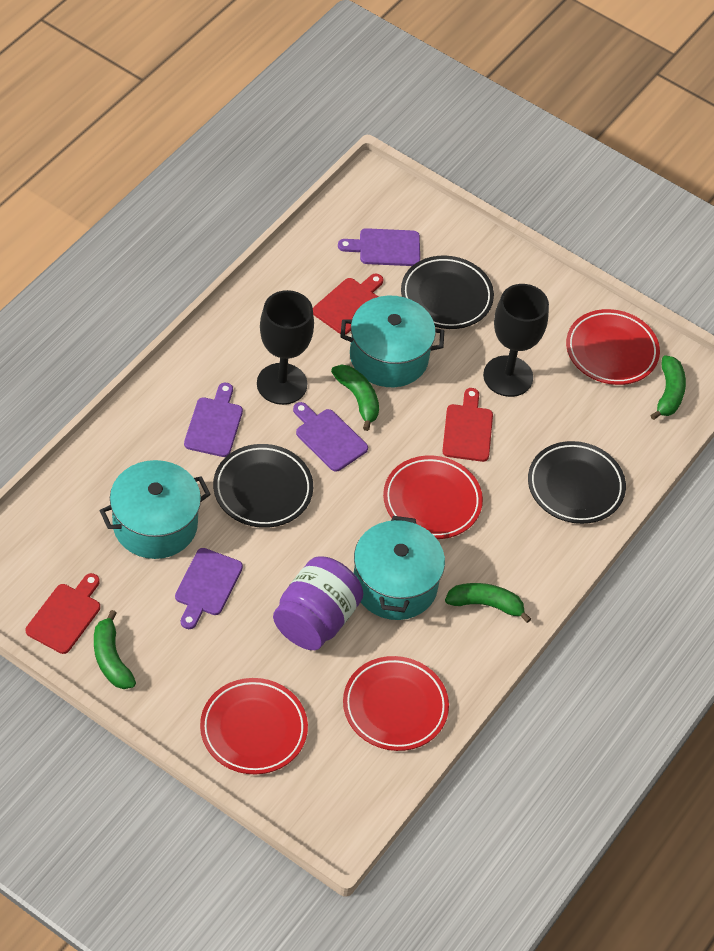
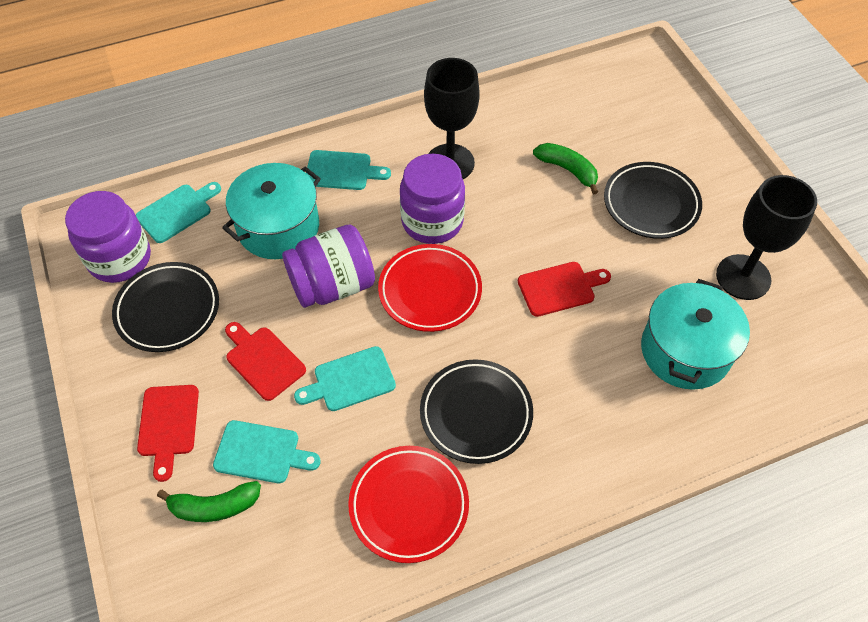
green banana: [94,610,136,689] [331,365,379,431] [445,583,531,623] [651,355,686,420] = 4 -> [157,481,261,522] [533,143,598,194] = 2
purple cutting board: [175,548,243,629] [184,383,243,457] [293,402,368,472] [338,228,420,266] = 4 -> none = 0
purple jar: [273,556,363,650] = 1 -> [65,191,151,283] [282,225,375,308] [400,154,465,244] = 3
red plate: [200,678,308,774] [343,656,449,751] [383,455,483,539] [566,309,660,385] = 4 -> [348,446,469,563] [378,244,482,332] = 2
turquoise cutting board: none = 0 -> [136,182,221,243] [213,420,321,483] [294,346,396,411] [306,150,391,190] = 4
turquoise pot: [99,460,211,559] [340,296,444,387] [354,516,445,620] = 3 -> [222,163,321,259] [641,279,750,390] = 2

